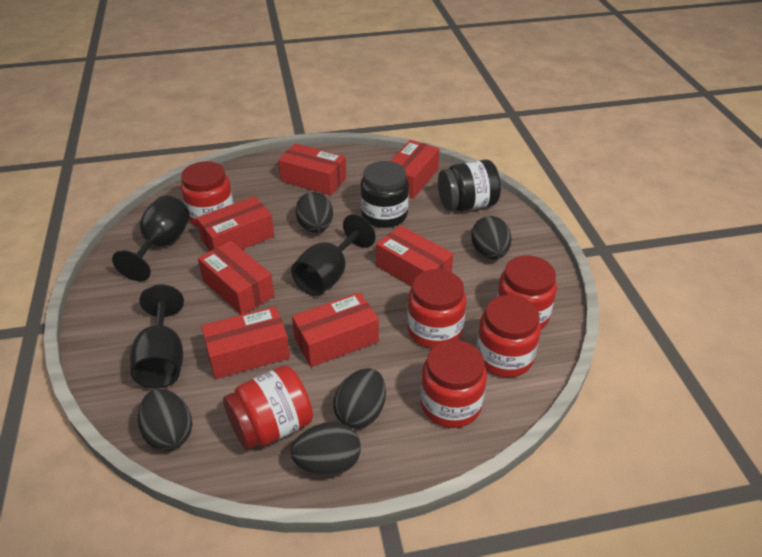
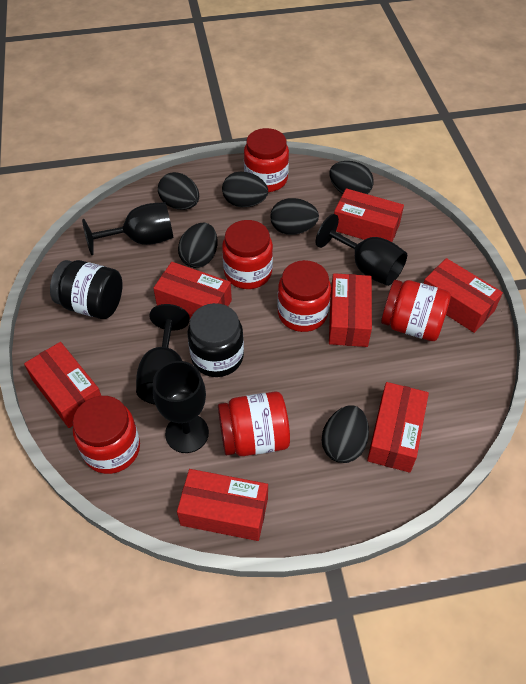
black egg: [138,389,192,451] [291,422,361,476] [295,192,333,233] [333,368,386,429] [471,216,512,259] = 5 -> [158,172,199,210] [178,223,218,268] [222,172,268,207] [270,198,319,235] [322,406,369,463] [329,161,374,194] = 6
black goblet: [112,195,190,281] [130,284,184,388] [291,214,376,296] = 3 -> [82,202,173,255] [136,304,190,405] [153,361,209,453] [316,214,407,286] = 4

